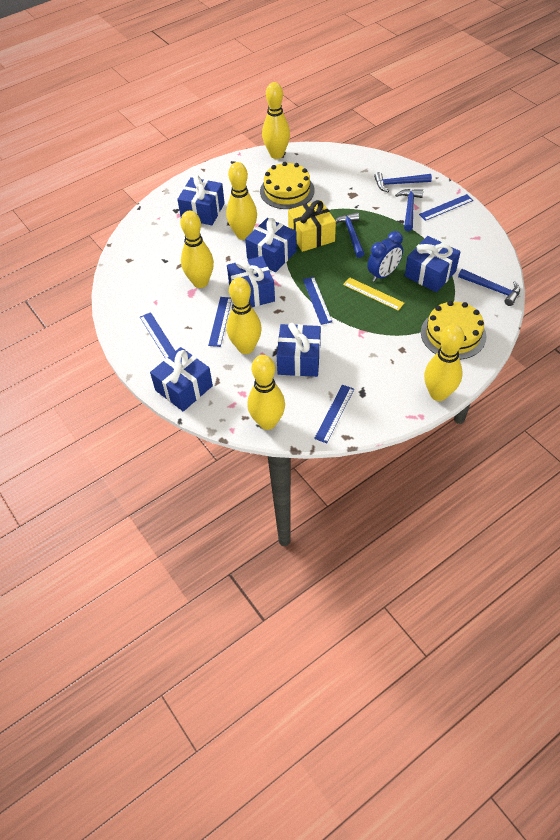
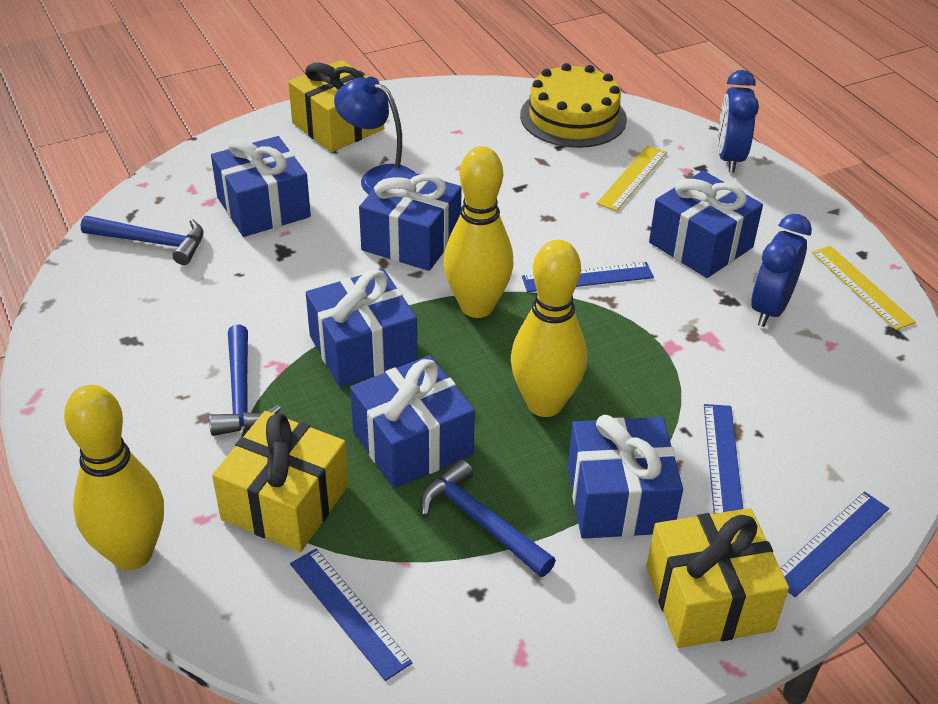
blue clock: [367,231,403,282] = 1 -> [718,70,759,172] [751,214,812,327] = 2
blue hammer: [335,212,365,258] [374,172,432,192] [395,189,423,231] [458,269,520,306] = 4 -> [81,216,203,265] [209,324,281,436] [420,459,556,577] = 3
blue lamp: none = 0 -> [334,77,415,194] = 1
blue ruler: [140,312,175,358] [208,297,232,347] [303,277,333,325] [314,385,354,443] [419,194,473,221] = 5 -> [290,549,413,681] [522,262,654,292] [704,404,743,514] [780,492,889,597] = 4
yellow bowling pin: [180,211,214,288] [226,162,257,240] [227,277,262,354] [247,355,285,430] [262,82,290,159] [424,324,465,401] = 6 -> [64,385,164,570] [444,146,514,318] [511,240,587,417] = 3
yellow cake: [260,162,315,209] [421,301,486,360] = 2 -> [520,63,627,148] = 1
yellow gift: [288,200,336,252] = 1 -> [212,411,349,552] [288,60,384,152] [646,508,789,648] = 3
yellow ruler: [343,277,404,311] = 1 -> [596,145,667,211] [812,246,916,330] = 2

